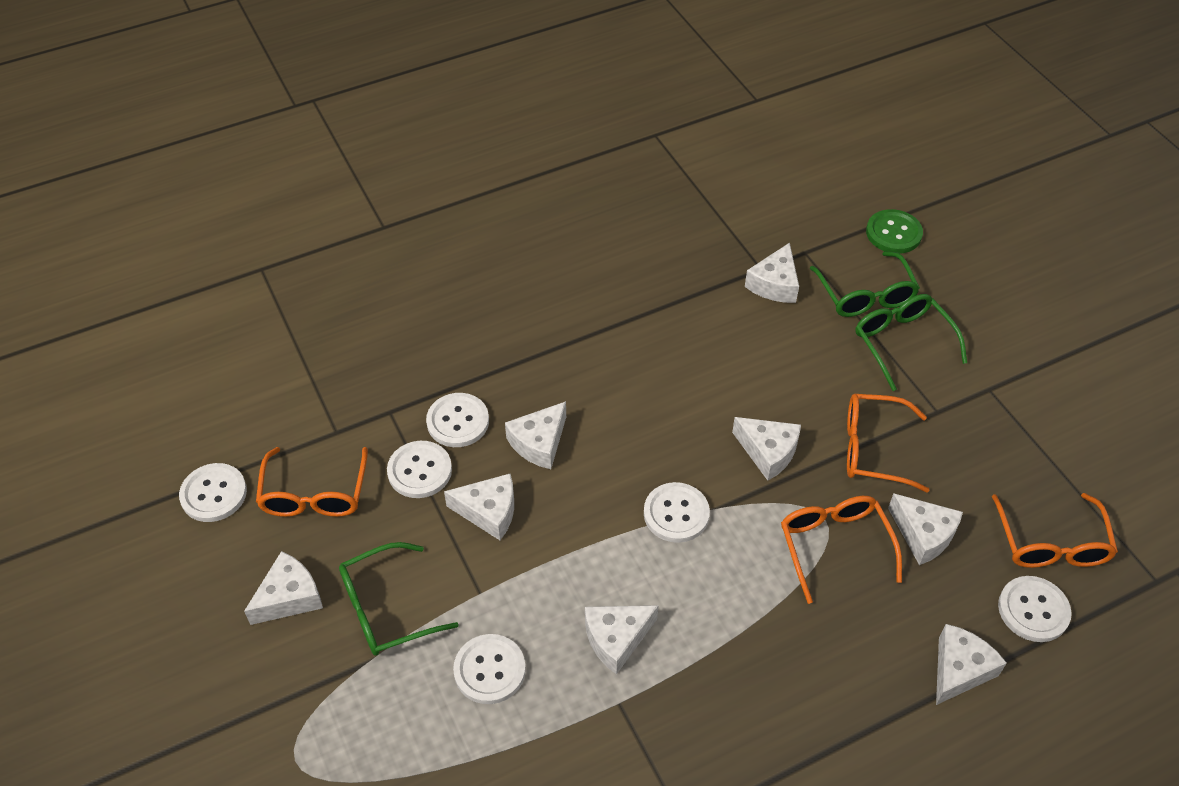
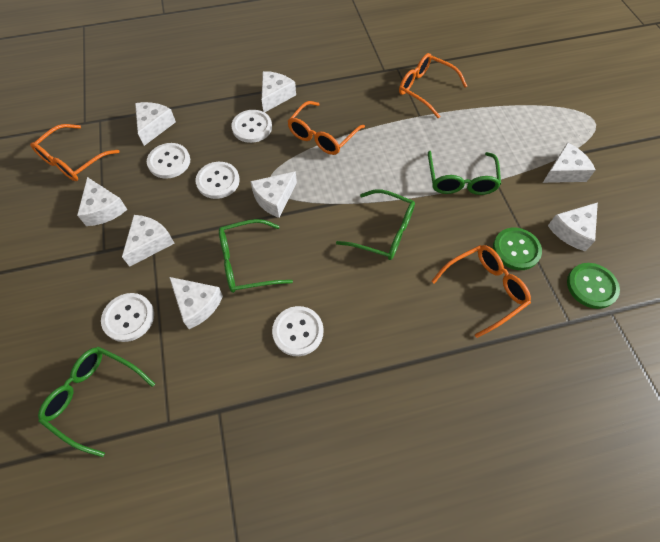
green button: [866,209,923,253] = 1 -> [493,228,542,270] [567,263,620,309] = 2
green glasses: [339,542,459,656] [810,251,920,317] [855,294,967,391] = 3 -> [38,347,155,457] [219,219,293,293] [336,189,415,260] [428,151,501,195] = 4
white button: [179,463,247,522] [387,441,452,498] [426,393,489,447] [453,634,526,704] [644,482,710,543] [998,576,1072,642] = 6 -> [101,293,154,342] [147,143,190,179] [195,162,240,199] [231,110,272,143] [272,306,324,356] = 5

